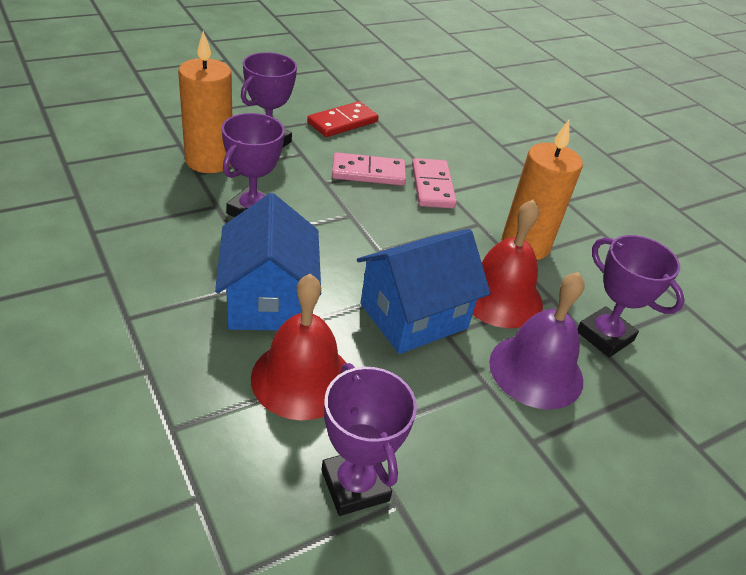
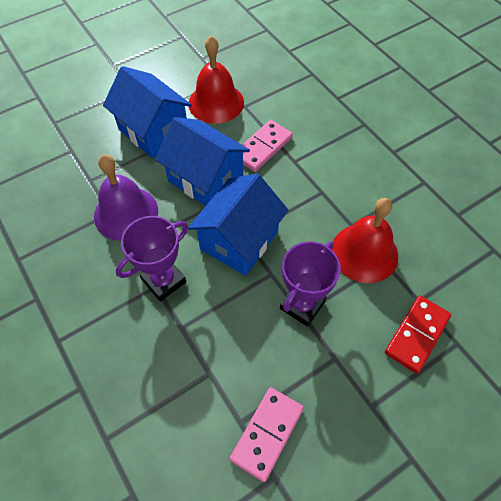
blue house: [215,193,321,330] [357,229,491,354] = 2 -> [103,66,192,158] [155,117,250,206] [188,174,288,276] = 3
orange candle: [178,31,232,173] [502,120,583,260] = 2 -> none = 0
purple trophy: [222,113,284,217] [241,52,297,148] [322,363,417,516] [577,235,685,357] = 4 -> [116,216,188,302] [280,241,341,327] = 2

